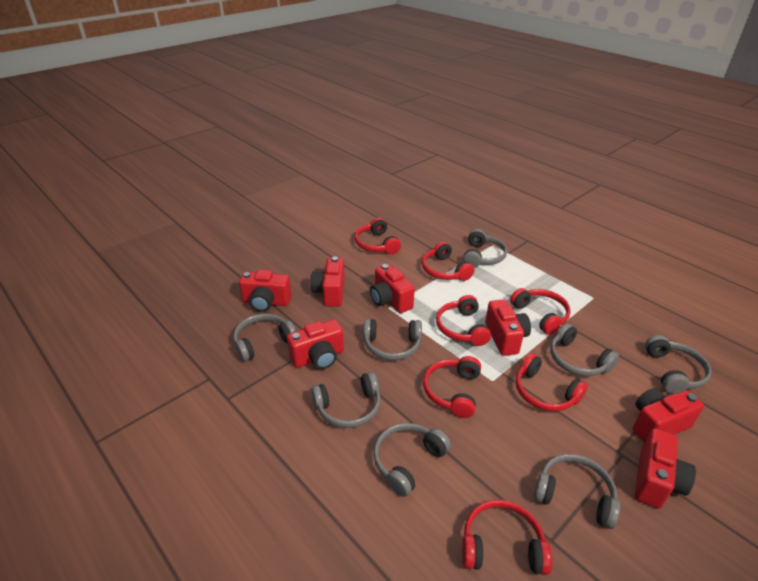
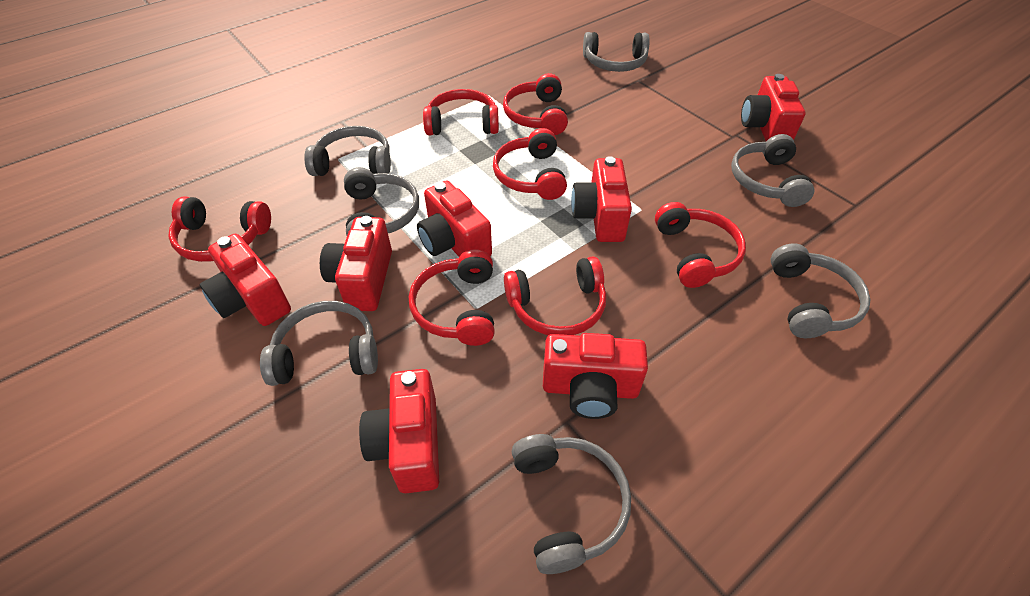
grey headphones: [233,313,296,362] [311,372,381,428] [363,319,422,360] [373,423,451,497] [463,229,507,268] [534,454,621,529] [550,324,619,376] [645,335,711,394] = 8 -> [260,301,378,386] [304,126,391,176] [344,167,419,236] [512,434,631,574] [583,32,650,72] [731,134,814,207] [771,243,870,338] = 7

